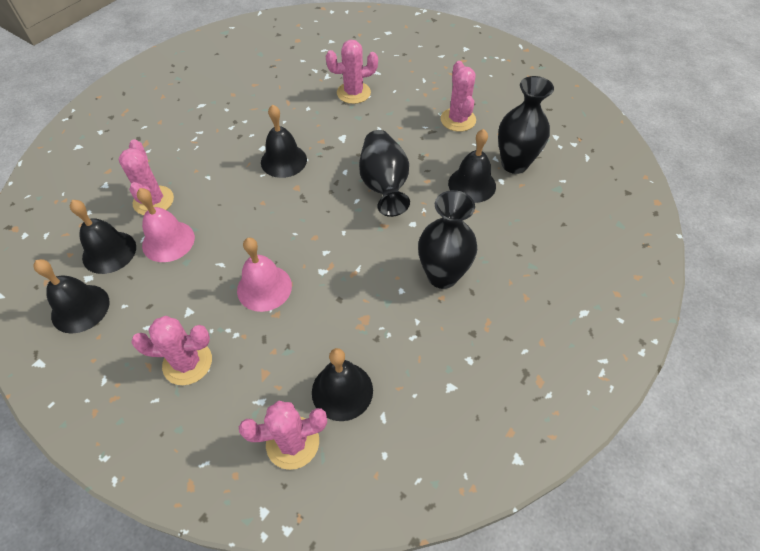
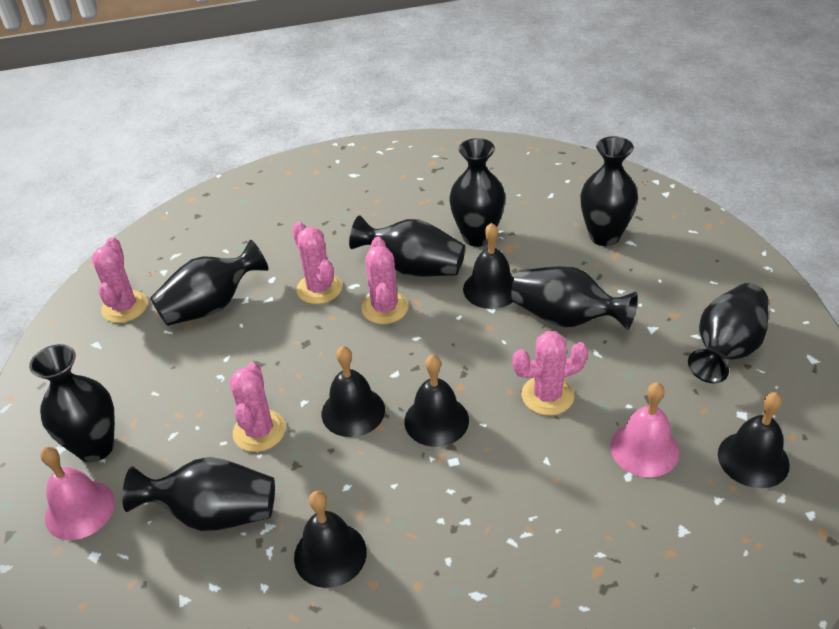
black vase: [359,130,410,217] [418,190,477,289] [498,76,554,174] = 3 -> [29,344,115,462] [122,457,275,531] [150,240,269,326] [349,215,465,276] [449,138,506,247] [511,266,638,330] [580,136,638,246] [688,283,768,383] = 8

